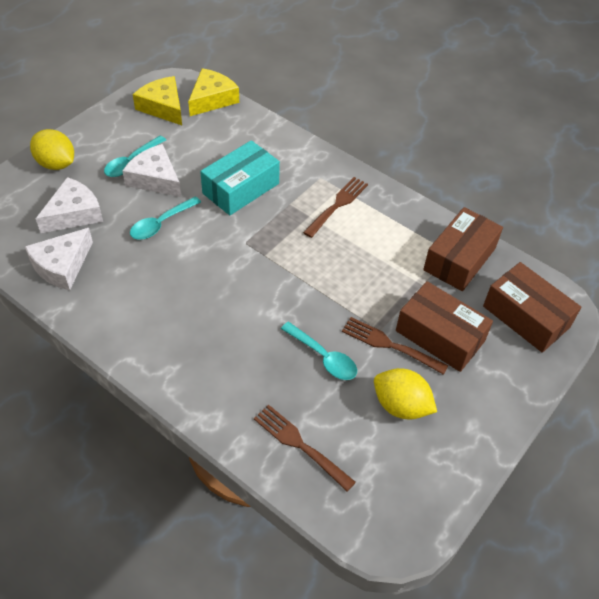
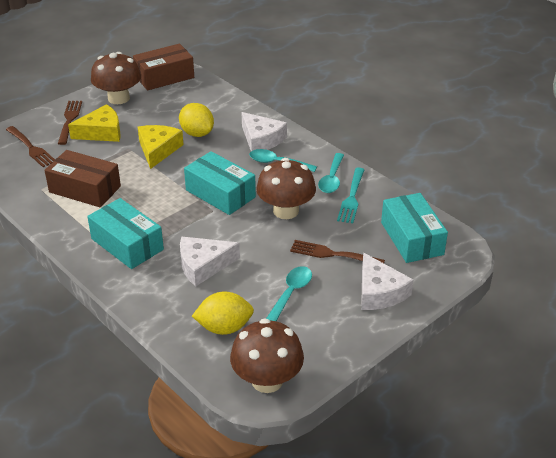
brown box: [396,281,493,372] [423,207,503,291] [483,262,581,353] = 3 -> [44,150,121,207] [133,44,194,91] = 2
brown mushroom: none = 0 -> [91,52,141,104] [230,318,304,393] [256,158,316,219] = 3
turquoise box: [200,140,280,215] = 1 -> [87,198,164,269] [184,151,256,215] [381,193,448,263] = 3
turquoise fork: none = 0 -> [337,167,365,223] = 1

